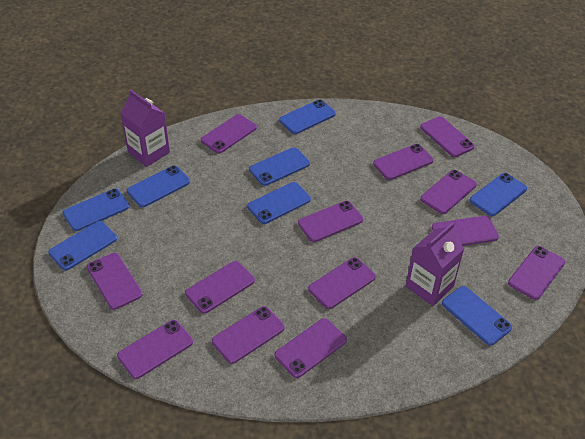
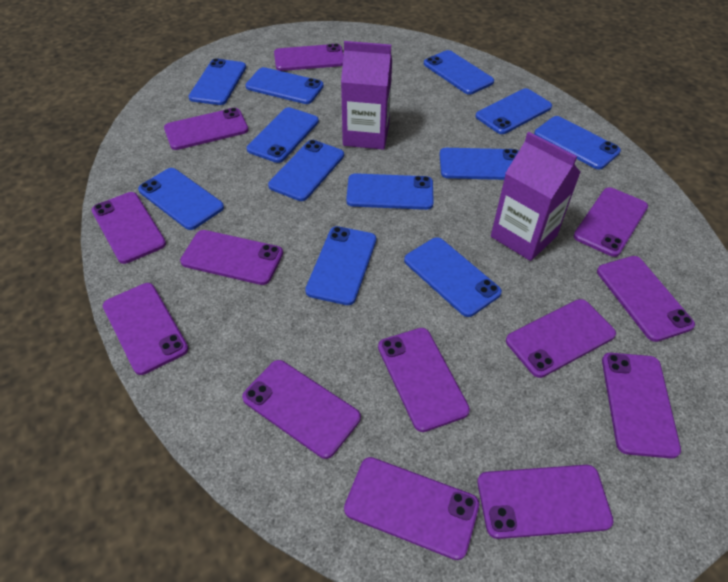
blue phone: [48,221,117,271] [63,189,129,231] [127,165,190,207] [247,182,311,224] [249,147,310,186] [279,99,336,134] [442,286,512,345] [469,173,527,216] = 8 -> [138,168,224,230] [189,58,246,105] [245,67,324,104] [247,107,319,163] [268,140,344,201] [305,226,376,305] [346,173,434,210] [404,237,502,317] [424,50,494,95] [439,148,519,180] [475,88,552,134] [534,116,621,169] = 12

